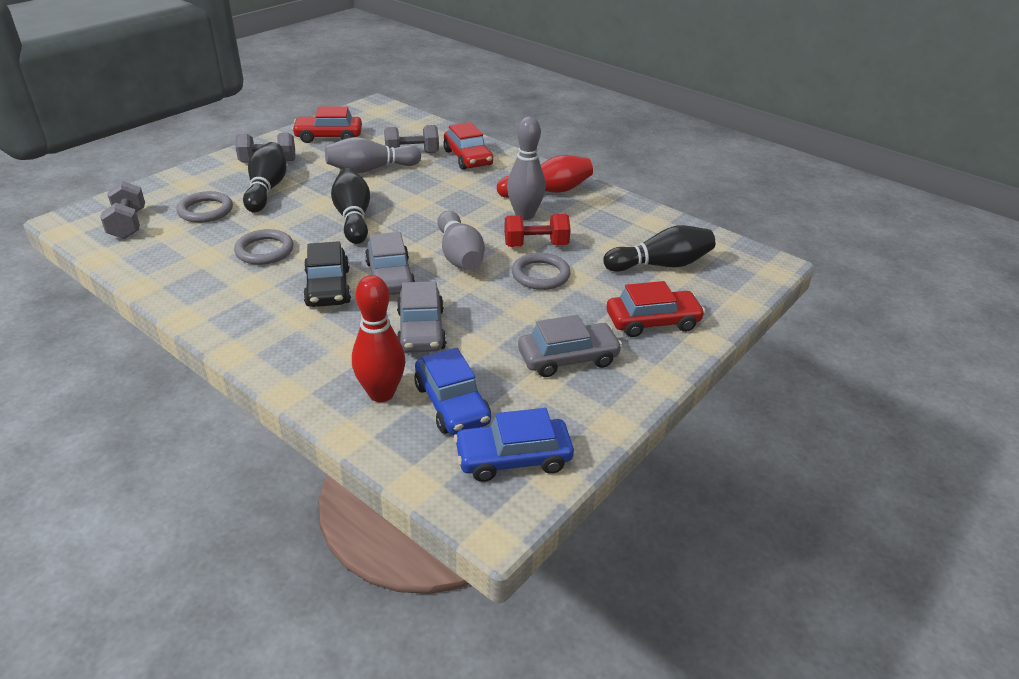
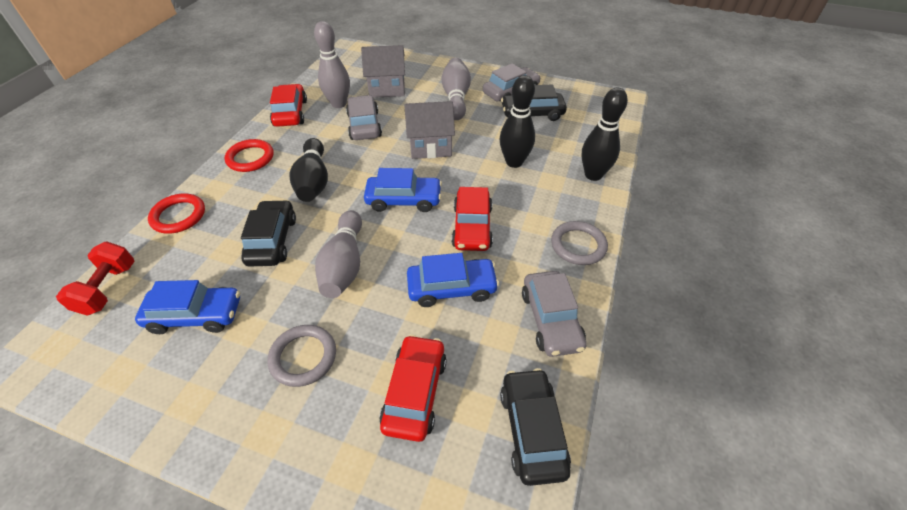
black car: [303,241,351,307] = 1 -> [241,200,296,267] [500,368,571,486] [501,84,567,121] = 3
blue car: [414,348,491,435] [454,408,574,482] = 2 -> [135,280,240,334] [364,168,442,212] [407,253,499,307] = 3
grey dumbbell: [100,181,145,239] [235,133,295,163] [384,125,439,153] = 3 -> none = 0
grey house: none = 0 -> [361,45,405,98] [404,101,455,159] = 2
grey ring: [176,191,233,223] [234,229,294,265] [512,252,571,290] = 3 -> [267,325,336,387] [551,221,608,265] = 2
red bowling pin: [352,275,405,402] [497,155,593,198] = 2 -> none = 0
red ring: none = 0 -> [148,193,205,234] [225,139,273,172] = 2

